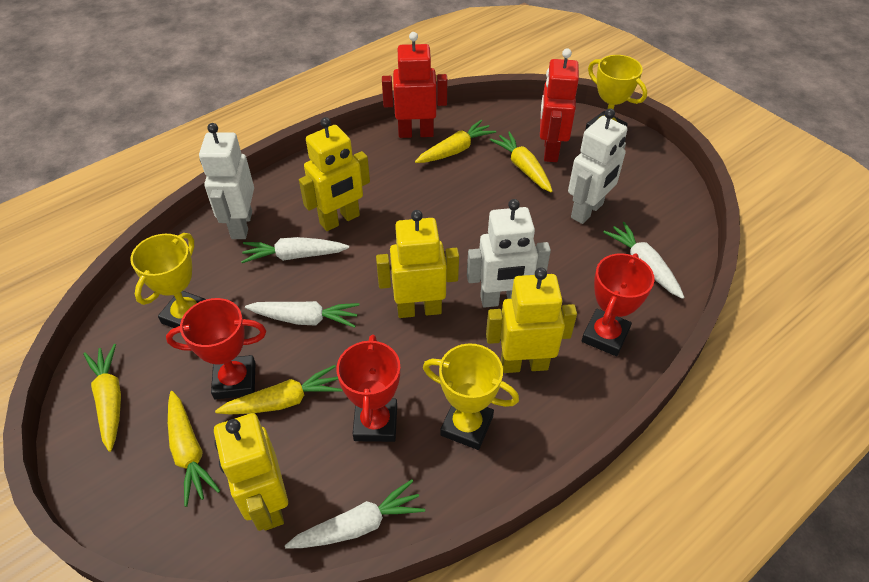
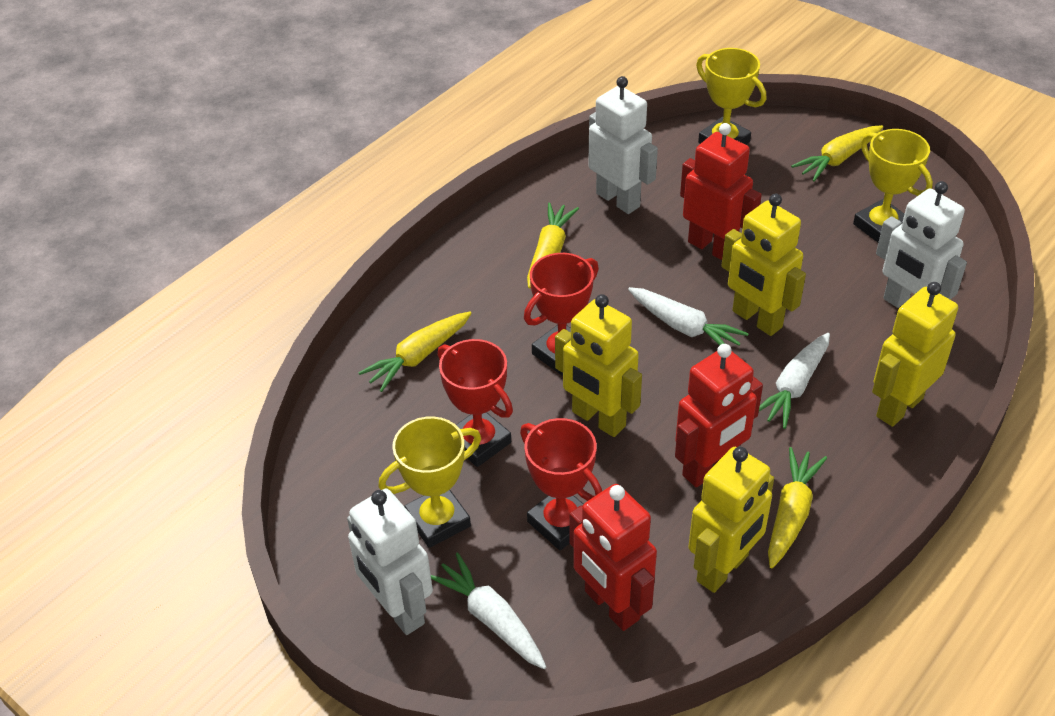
red robot: [382,32,447,138] [540,48,579,162] = 2 -> [569,484,657,631] [675,344,763,487] [680,123,762,260] = 3
white carrot: [241,237,349,263] [245,301,359,328] [285,479,425,548] [603,222,684,299] = 4 -> [431,552,546,669] [628,287,749,345] [759,333,830,429] = 3
yellow carrot: [83,344,121,452] [168,391,220,507] [215,365,343,415] [415,120,496,163] [490,132,553,192] = 5 -> [358,311,472,392] [527,202,579,288] [768,447,827,568] [791,125,883,182] = 4

